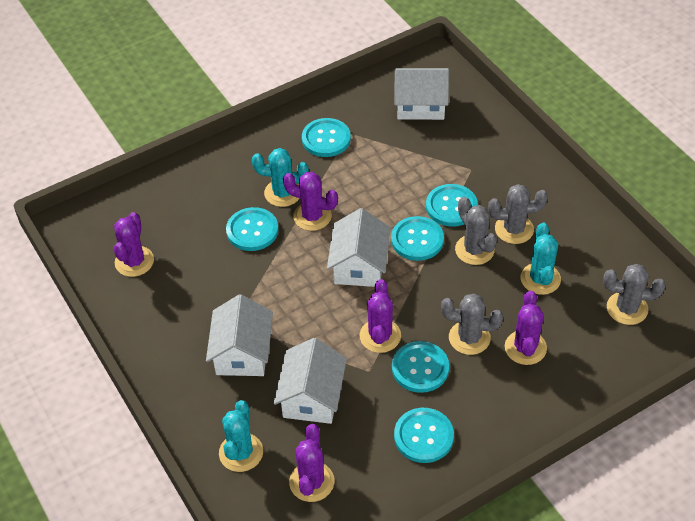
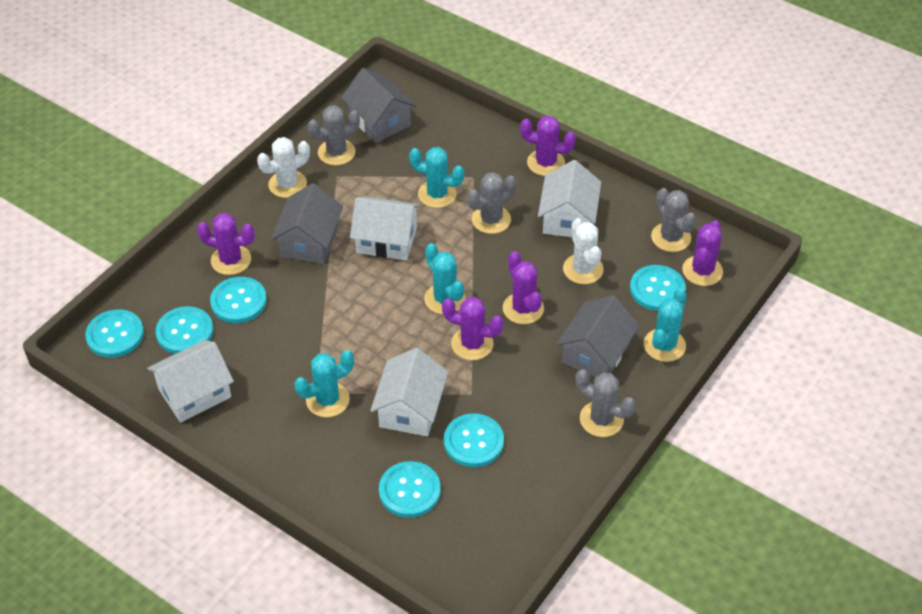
grey house: none = 0 -> [271,183,343,264] [341,68,416,143] [556,295,640,377] = 3
turquoise cactus: [219,400,263,472] [252,148,309,207] [521,223,561,295] = 3 -> [294,350,354,417] [409,147,464,208] [424,243,466,314] [644,288,687,362] = 4
white cactus: none = 0 -> [257,137,310,198] [563,218,604,284] = 2

